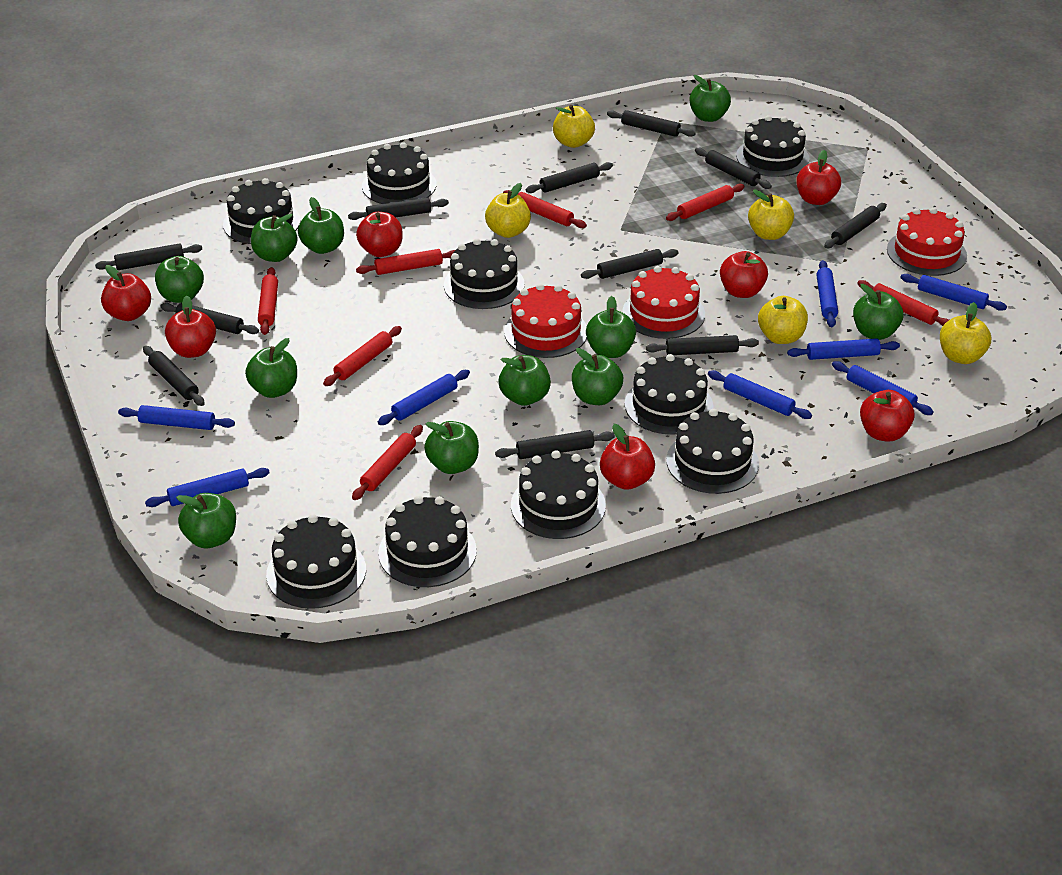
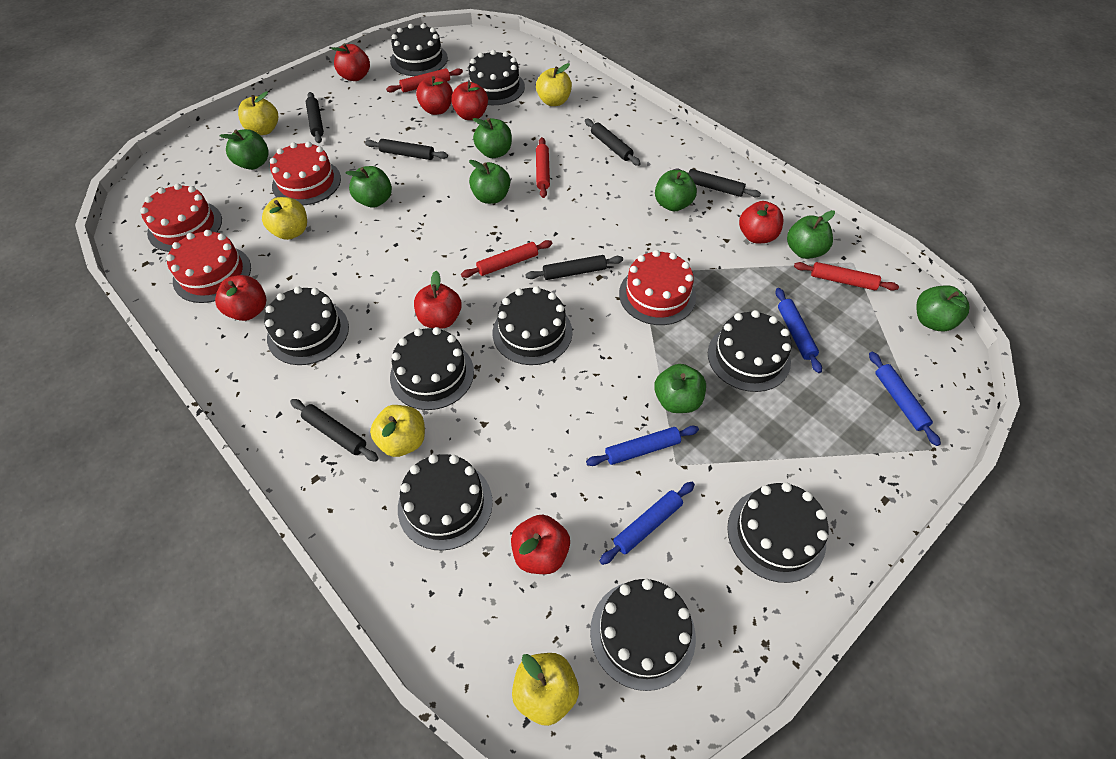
black rolling pin: [95,243,202,270] [143,346,205,406] [161,303,259,334] [348,197,449,220] [495,430,615,459] [526,162,613,193] [581,249,679,279] [607,110,696,137] [646,335,759,355] [695,148,772,189] [824,203,887,248] = 11 -> [290,399,379,462] [306,92,324,143] [365,139,448,160] [525,255,623,280] [585,119,641,166] [673,169,761,197] = 6
blue rolling pin: [118,405,235,430] [145,468,270,507] [378,370,470,425] [708,370,812,419] [787,338,900,360] [816,260,838,327] [832,361,934,415] [900,274,1007,311] = 8 -> [586,426,699,466] [600,482,695,565] [775,288,822,373] [869,352,941,446] = 4
green apple: [155,256,204,303] [176,493,236,548] [245,338,297,398] [251,214,298,262] [298,197,344,254] [424,421,479,474] [499,355,551,406] [572,348,623,405] [586,296,636,358] [689,75,731,122] [853,284,903,340] = 11 -> [220,129,269,170] [346,166,392,208] [469,160,510,204] [473,118,512,158] [654,364,706,413] [655,170,697,211] [787,210,835,259] [916,285,970,332] = 8
red cake: [504,284,587,358] [622,266,705,339] [887,208,967,276] = 3 -> [140,184,222,252] [166,230,251,303] [270,142,341,206] [619,250,696,325] = 4
red rolling pin: [258,267,278,335] [323,326,402,386] [352,425,423,500] [356,249,455,275] [503,190,587,228] [666,183,745,221] [857,280,949,326] = 7 -> [386,68,463,93] [461,240,552,278] [536,137,550,198] [794,262,899,291] = 4

